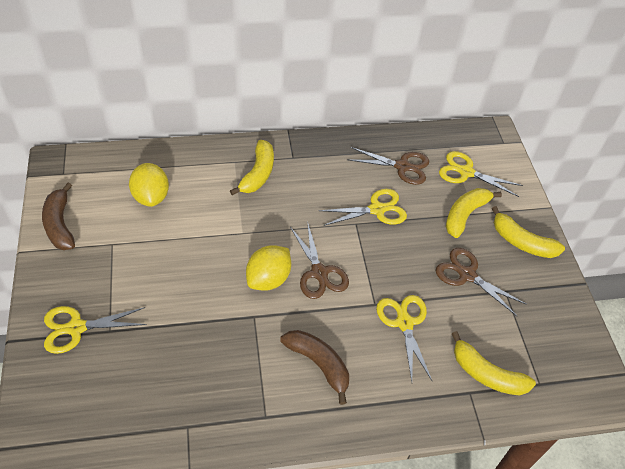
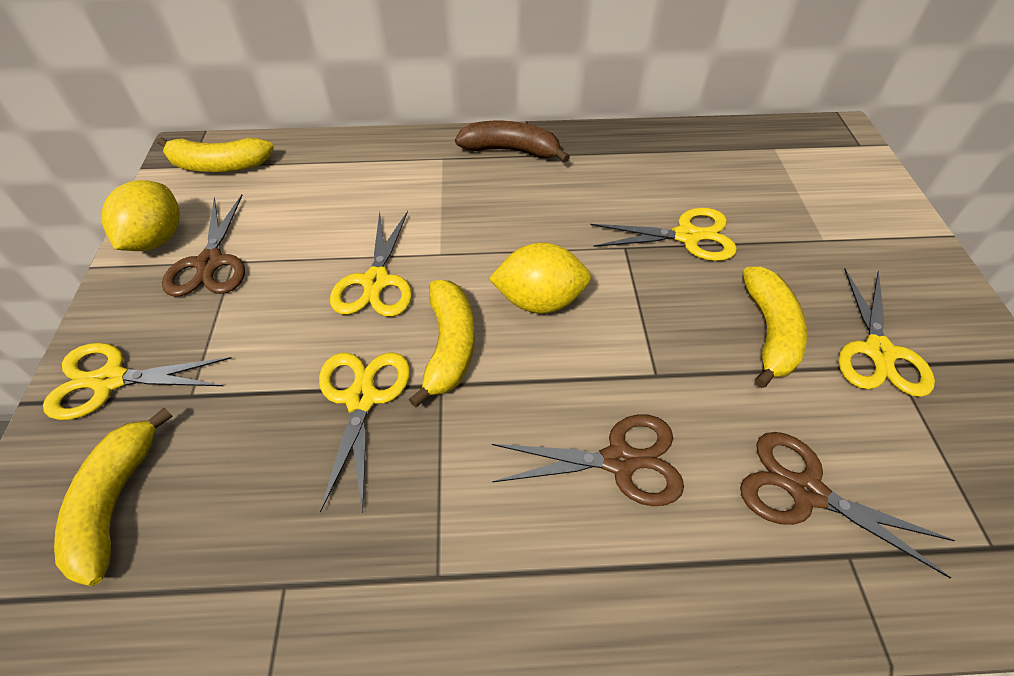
brown banana: [42,183,75,250] [280,330,349,405] = 2 -> [455,121,570,163] = 1
yellow scissors: [44,306,147,354] [319,189,407,226] [376,295,433,382] [439,151,523,197] = 4 -> [43,343,231,420] [319,353,410,513] [330,211,412,317] [590,208,737,261] [838,269,935,397] = 5

